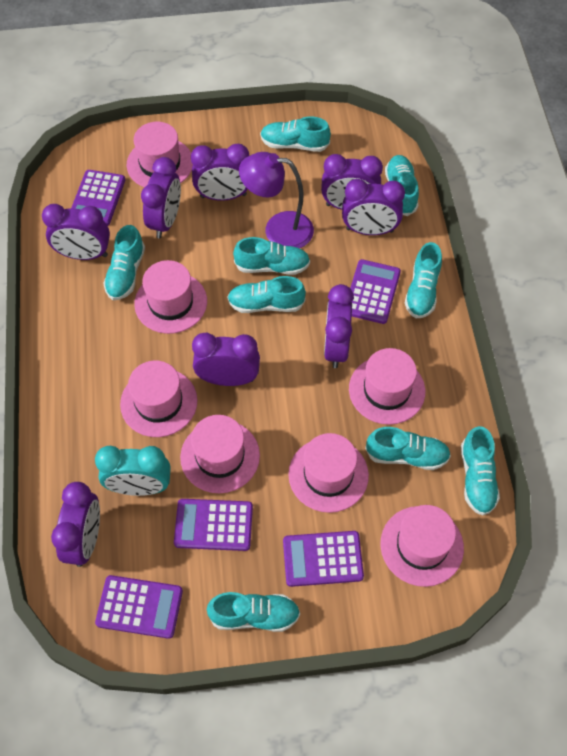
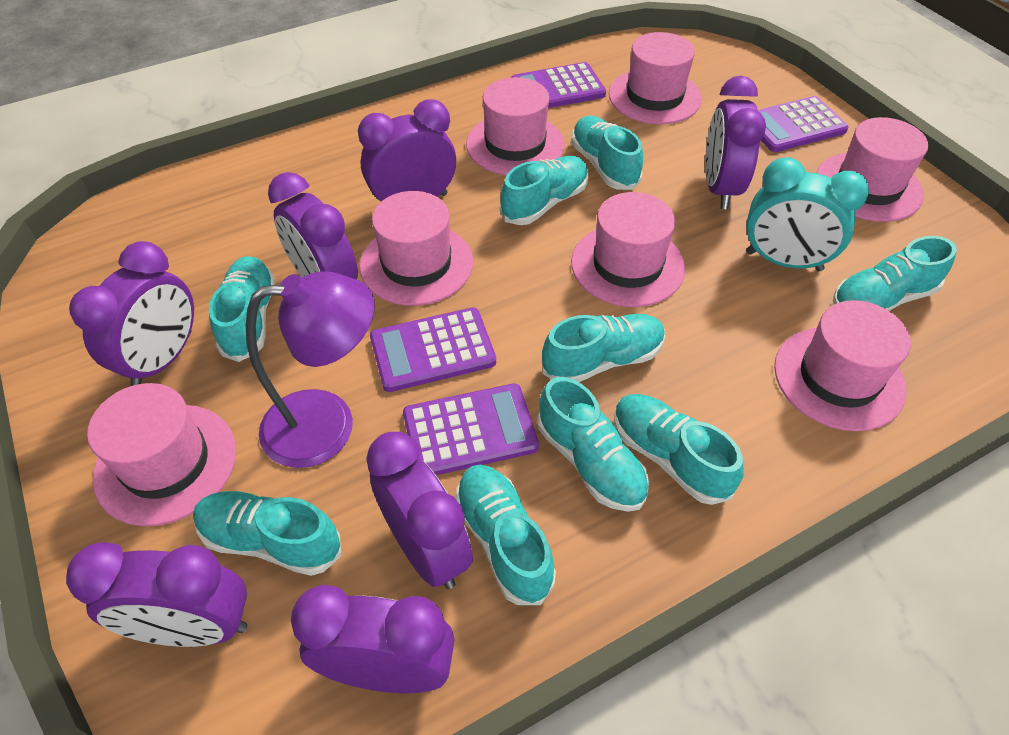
purple calculator: [71,170,125,226] [95,575,183,639] [174,499,253,551] [283,531,364,587] [350,259,401,324] = 5 -> [370,307,496,392] [403,383,539,475] [511,62,606,108] [758,96,848,152] = 4
purple clock: [42,204,110,260] [51,482,100,567] [141,157,181,238] [191,144,249,201] [192,333,260,386] [321,154,383,210] [324,284,354,368] [342,179,405,235] = 8 -> [66,542,247,647] [69,241,194,386] [268,172,358,280] [291,585,455,693] [358,99,456,201] [366,432,473,589] [705,76,766,209] = 7

